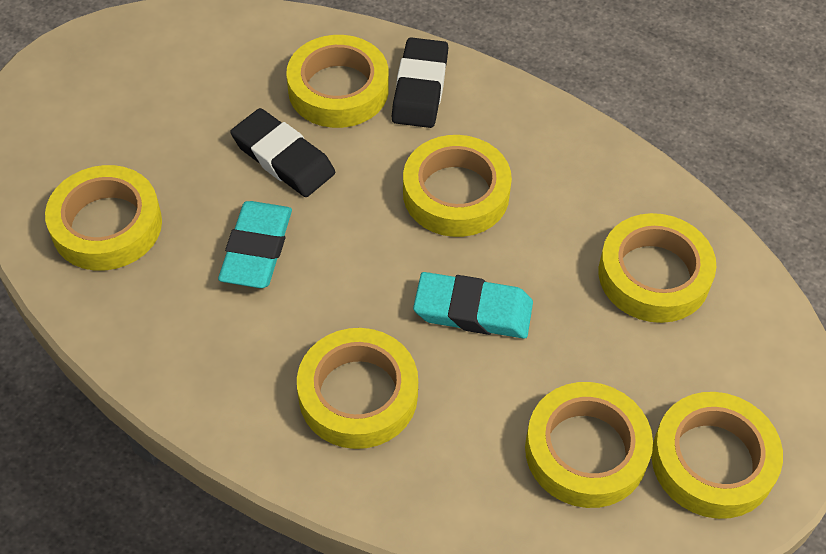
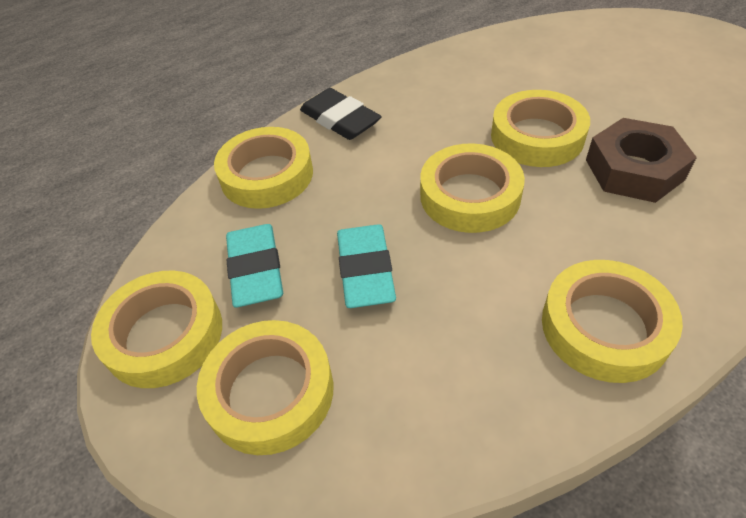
black eraser: [230,108,335,197] [392,37,448,128] = 2 -> [300,88,382,140] = 1
brown nut: none = 0 -> [586,118,697,203] = 1
yellow tape: [45,165,162,271] [286,35,389,128] [297,328,418,449] [403,135,512,237] [525,382,653,508] [599,213,716,323] [651,392,783,519] = 7 -> [91,271,222,388] [197,320,333,455] [214,127,313,209] [420,143,525,233] [491,90,590,167] [542,260,683,383] = 6

